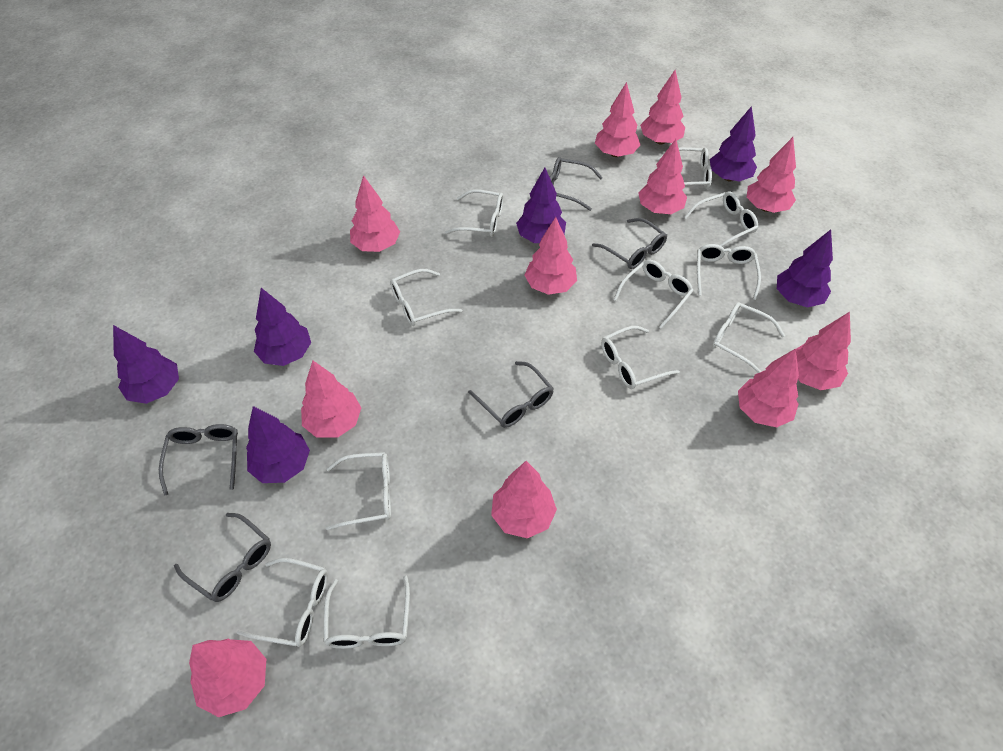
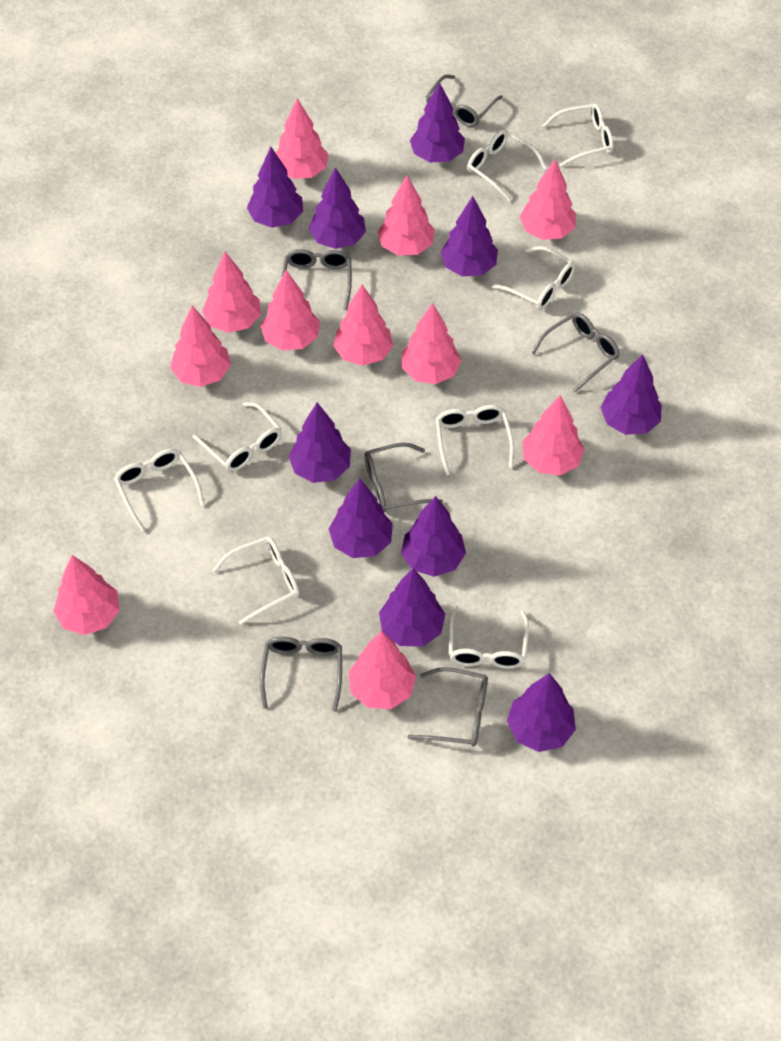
grey glasses: [159,424,238,496] [174,513,271,602] [468,361,554,428] [550,157,603,211] [592,218,667,269] = 5 -> [260,637,342,711] [281,249,352,310] [365,443,443,512] [408,667,488,747] [426,75,503,127] [531,313,620,392] = 6
purple tree: [113,325,179,404] [246,406,310,483] [254,288,311,366] [516,168,566,243] [710,106,757,182] [777,230,833,308] = 6 -> [247,147,303,228] [289,403,351,483] [309,167,366,249] [329,478,393,558] [379,568,445,647] [401,496,466,577] [410,82,465,162] [440,196,498,276] [507,673,576,752] [600,354,662,435] = 10
white glasses: [237,558,328,647] [323,575,410,649] [326,452,391,530] [390,269,462,326] [445,189,504,237] [601,326,680,389] [613,260,693,329] [657,147,712,189] [684,192,758,246] [697,244,761,300] [712,302,785,373] = 11 -> [114,449,205,532] [193,402,282,472] [212,536,299,625] [435,405,514,476] [449,606,529,669] [467,130,547,201] [492,246,575,310] [543,104,614,167] = 8

